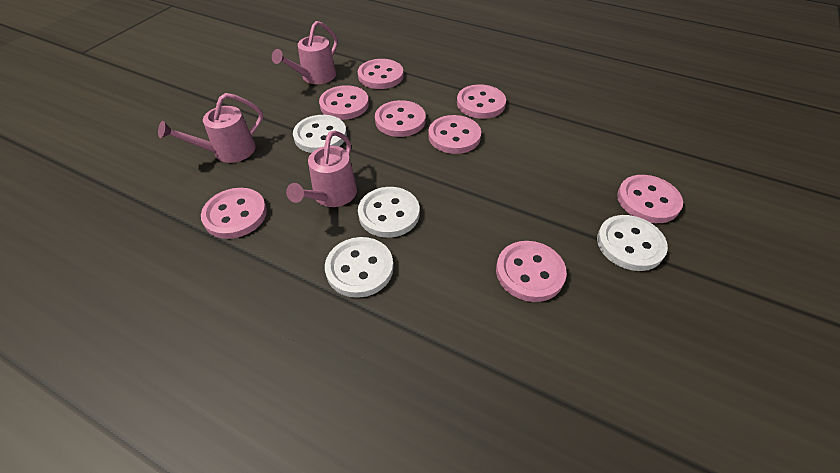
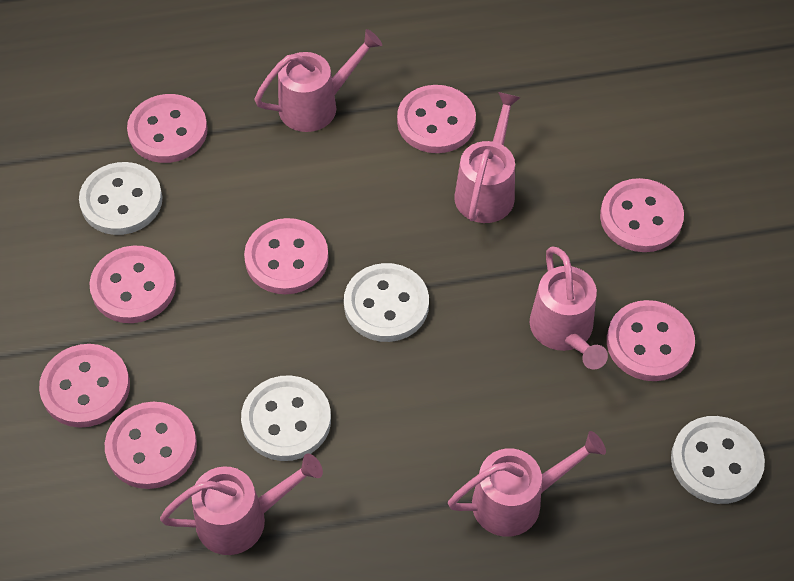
pink watering can: [158,93,263,163] [272,21,338,84] [286,131,357,207] = 3 -> [160,453,323,555] [254,29,382,132] [448,431,606,537] [454,92,521,223] [530,246,608,370] = 5

